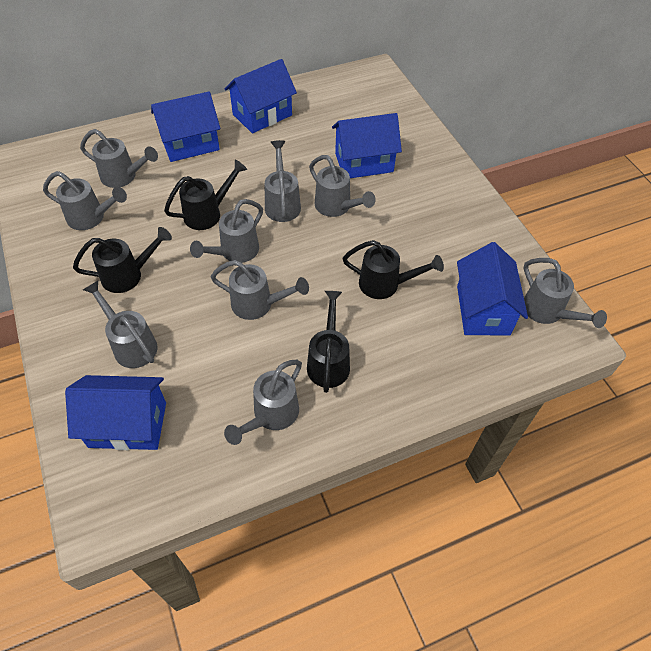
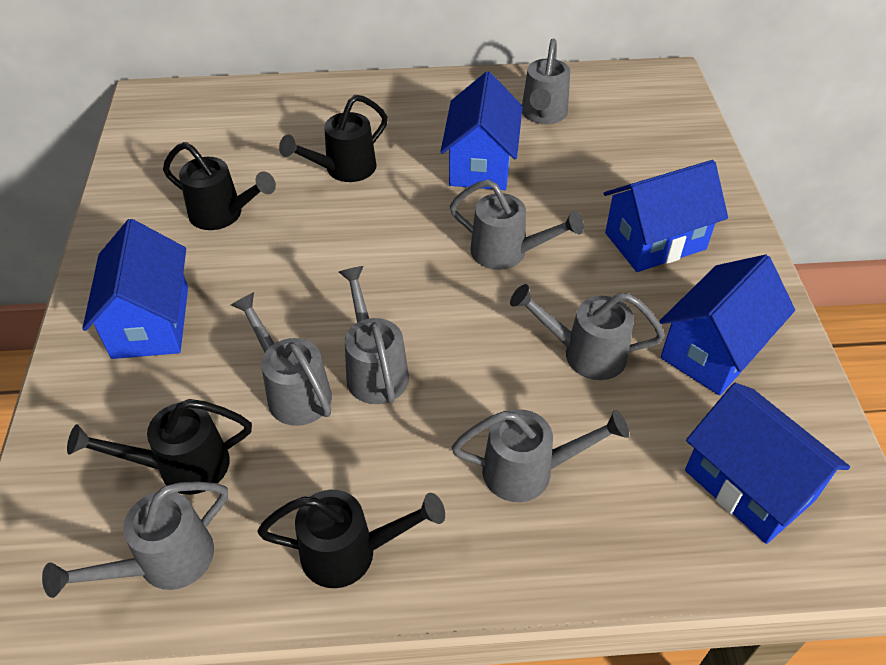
grey watering can: [43,171,127,230] [80,129,158,188] [83,281,158,368] [190,199,263,263] [211,260,309,320] [224,360,302,445] [265,140,301,222] [309,155,376,217] [523,258,607,328] = 9 -> [42,481,228,598] [231,292,332,426] [339,266,409,404] [450,180,584,270] [452,409,629,502] [510,284,665,380] [522,38,570,124] = 7

